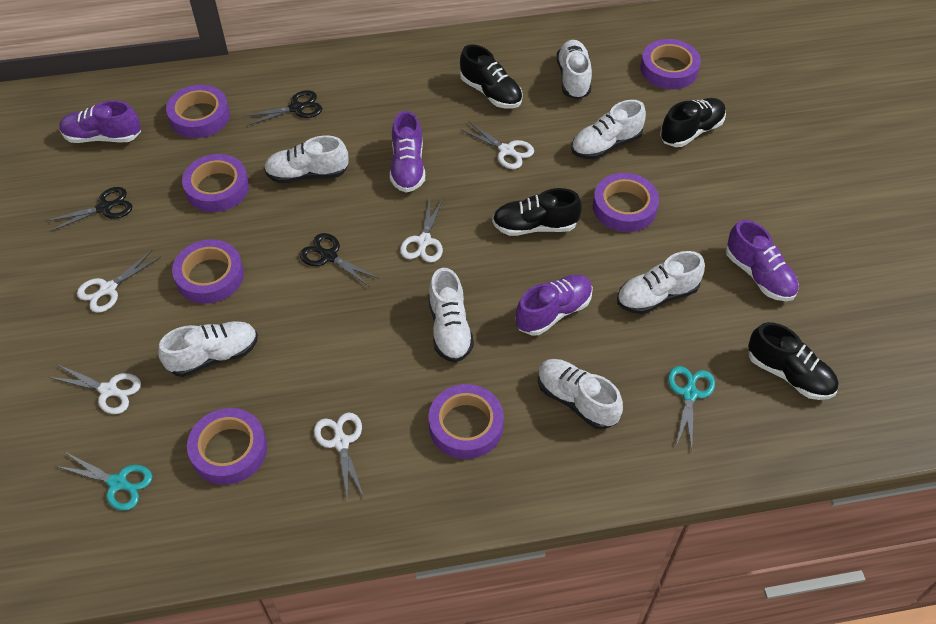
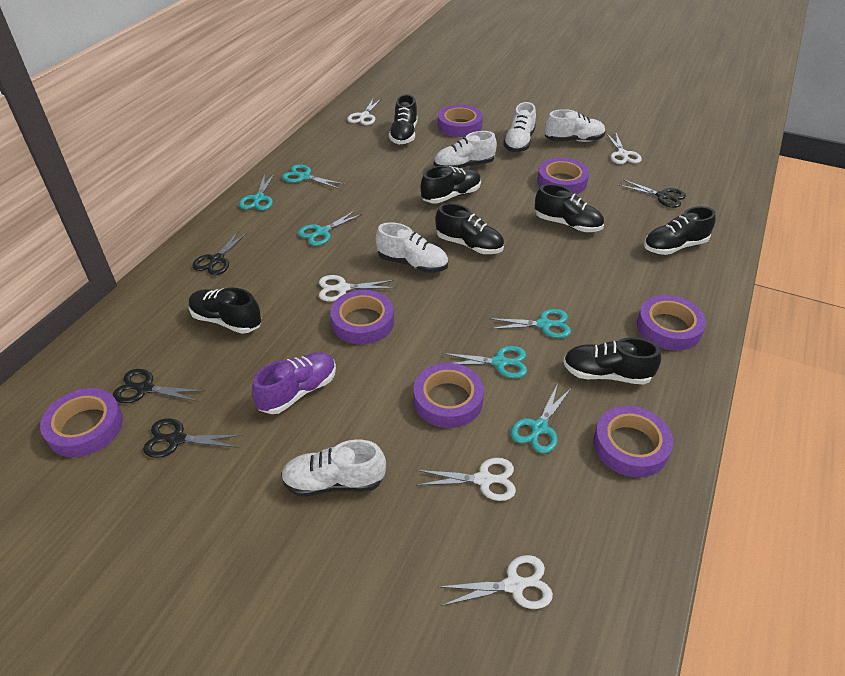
black scissors: [47,187,132,232] [245,90,322,126] [300,233,379,287] = 3 -> [113,369,204,403] [143,418,243,458] [192,230,249,275] [618,179,686,208] = 4
black shoe: [460,44,523,109] [492,188,582,236] [660,98,726,147] [748,322,838,400] = 4 -> [189,288,261,334] [389,94,418,144] [421,166,481,204] [435,203,504,254] [535,184,604,232] [563,337,661,385] [644,206,716,255] = 7
purple shoe: [59,100,141,143] [390,111,425,193] [516,274,593,335] [726,220,799,301] = 4 -> [252,352,336,414] = 1
turquoise scissors: [56,452,152,510] [668,366,715,449] = 2 -> [239,173,275,210] [282,164,344,189] [298,210,363,246] [442,346,527,378] [489,309,571,338] [511,383,571,453] = 6
white shoe: [158,321,258,377] [264,136,348,183] [428,268,474,363] [538,359,623,429] [557,40,592,99] [571,100,646,160] [617,251,705,314] = 7 -> [281,439,386,497] [375,222,448,273] [434,131,497,168] [503,102,536,152] [545,109,606,142] = 5

